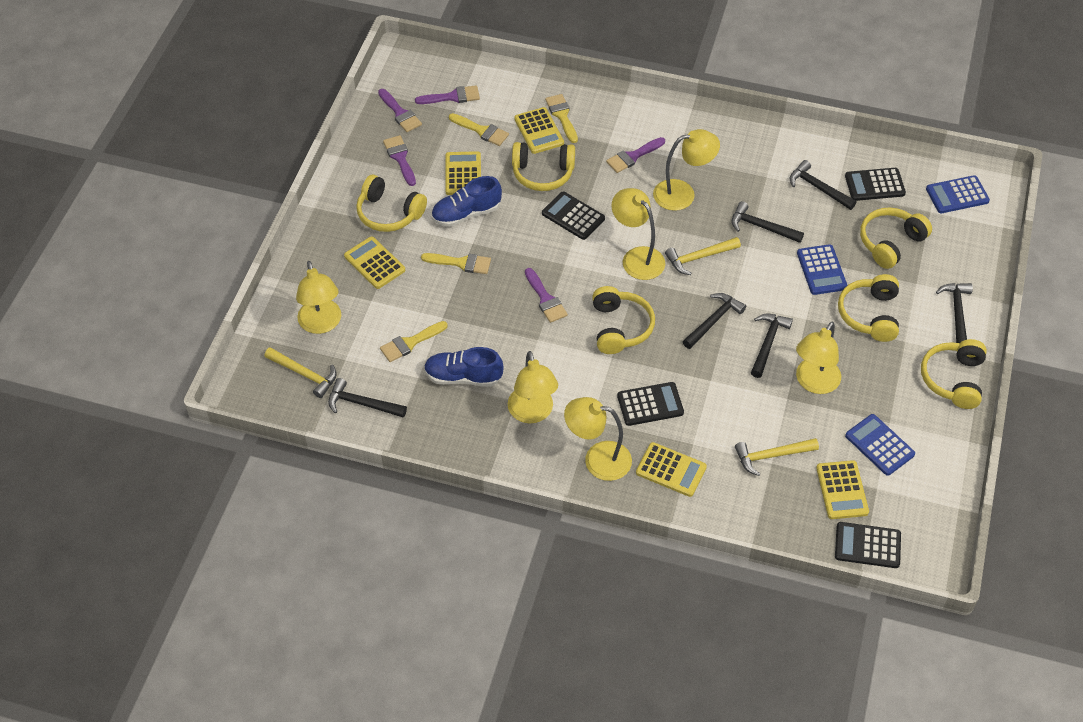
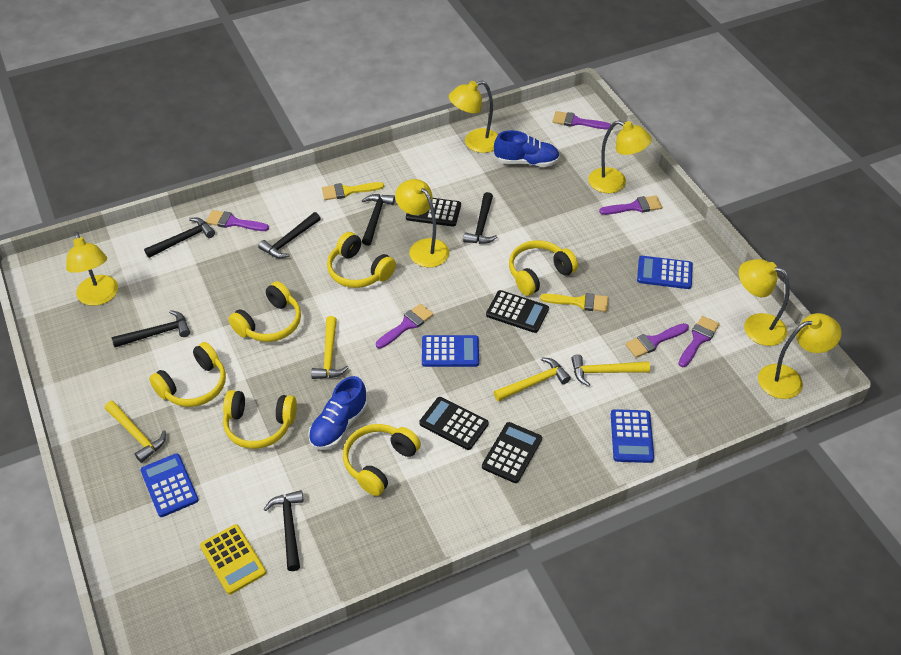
blue calculator: [797,244,847,295] [845,414,915,476] [926,175,990,213] = 3 -> [140,453,199,517] [422,335,479,367] [611,409,654,463] [637,256,693,289] = 4
purple brush: [378,89,422,132] [383,135,416,186] [415,85,480,104] [525,268,568,323] [606,137,665,173] = 5 -> [206,210,269,231] [376,303,434,349] [552,111,611,129] [599,196,662,215] [625,323,689,358] [678,316,720,367] = 6
yellow brush: [380,321,448,362] [421,253,491,274] [449,113,509,146] [545,94,578,143] = 4 -> [322,182,384,200] [540,293,608,312] = 2
yellow calculator: [344,236,405,289] [445,151,481,195] [514,107,564,154] [636,442,707,497] [816,460,869,519] = 5 -> [200,524,266,595] = 1
yellow hammer: [265,347,337,398] [665,237,741,275] [735,438,819,476] = 3 -> [105,401,166,463] [311,316,349,379] [494,357,571,402] [571,354,650,387] = 4

